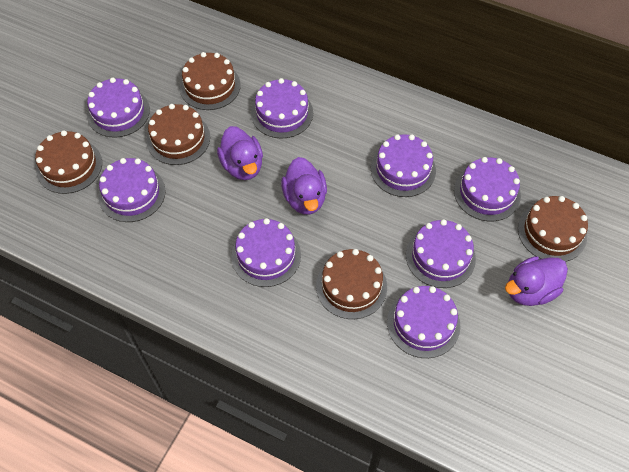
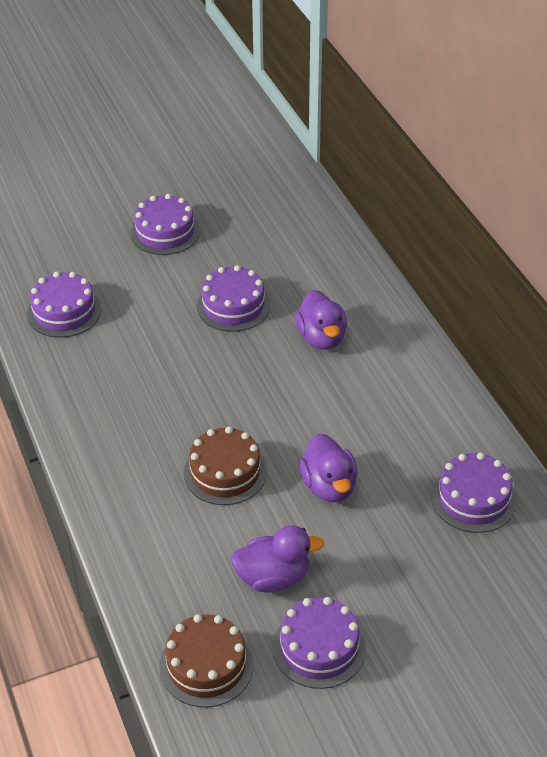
brown cake: [35,130,102,194] [146,104,210,165] [180,52,241,110] [316,249,387,319] [518,196,588,262] = 5 -> [159,614,254,707] [184,427,267,505] = 2
purple cake: [87,78,150,138] [98,158,166,222] [231,218,301,287] [251,78,313,139] [371,134,436,197] [387,286,461,358] [406,219,476,288] [454,157,521,221] = 8 -> [27,271,102,338] [131,194,200,255] [197,265,270,332] [273,597,366,689] [431,453,517,533] = 5

